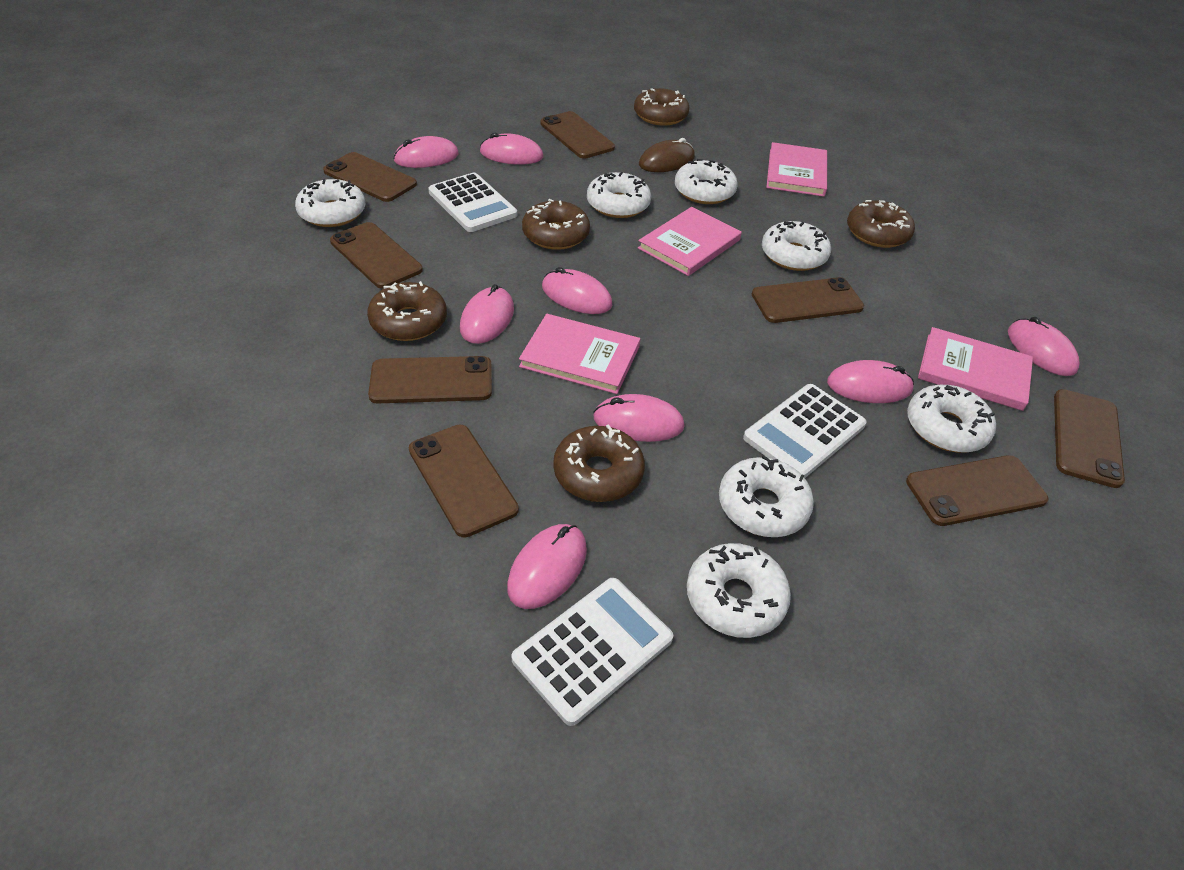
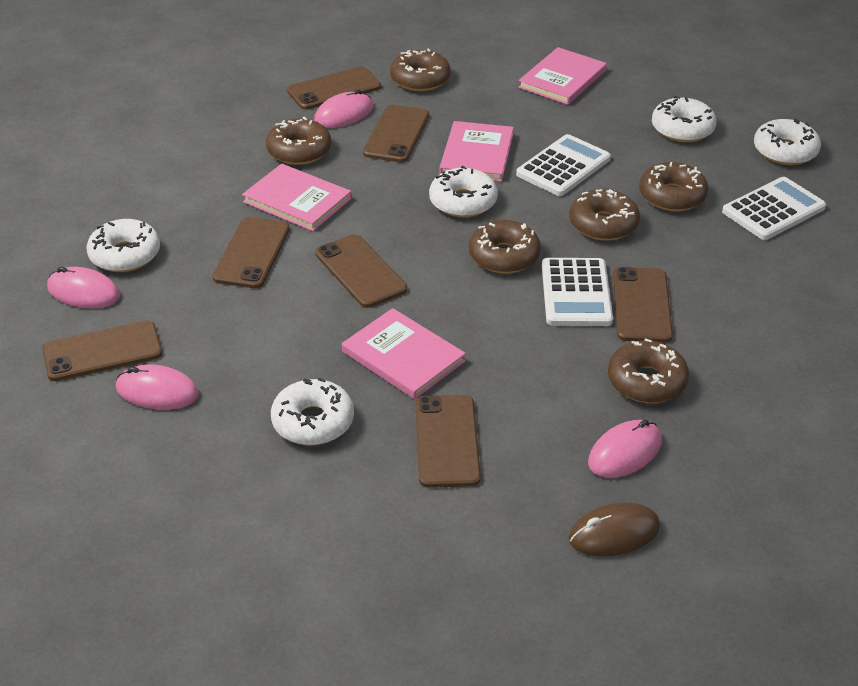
brown donut: [367,281,447,341] [522,199,590,250] [553,424,645,502] [634,88,689,126] [847,200,915,248] = 5 -> [266,117,331,165] [390,48,451,91] [469,220,541,274] [569,189,640,241] [608,338,689,403] [639,162,708,211] = 6
brown phone: [323,152,417,202] [330,222,423,289] [368,356,492,403] [409,425,519,538] [540,111,615,159] [752,277,864,323] [906,455,1048,526] [1054,389,1125,488] = 8 -> [42,320,162,381] [213,217,290,288] [287,66,381,110] [315,234,407,308] [363,105,429,162] [415,395,481,488] [613,267,673,343] = 7
pink mouse: [393,136,459,168] [460,284,514,344] [480,133,543,165] [507,524,587,609] [542,267,613,314] [593,394,685,442] [827,360,914,403] [1008,317,1080,376] = 8 -> [47,267,120,309] [116,365,199,410] [314,89,373,128] [588,420,662,478] = 4
white donut: [295,179,366,227] [587,172,651,218] [675,159,738,204] [687,543,791,638] [719,455,814,537] [762,221,831,271] [907,385,996,453] = 7 -> [87,219,160,272] [271,378,354,445] [429,166,498,217] [652,96,716,142] [754,119,821,165] = 5

